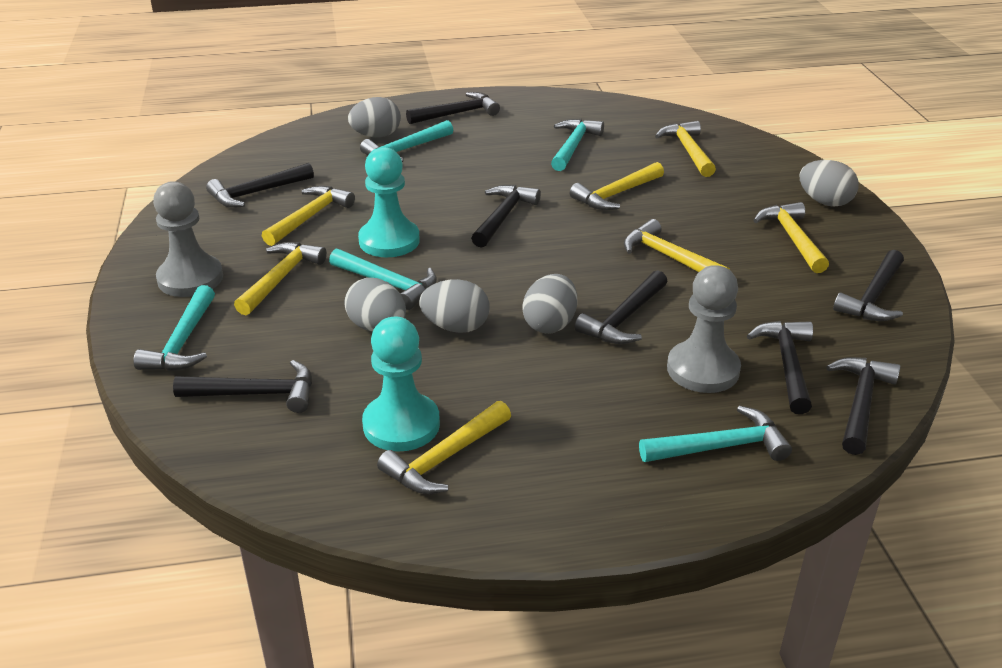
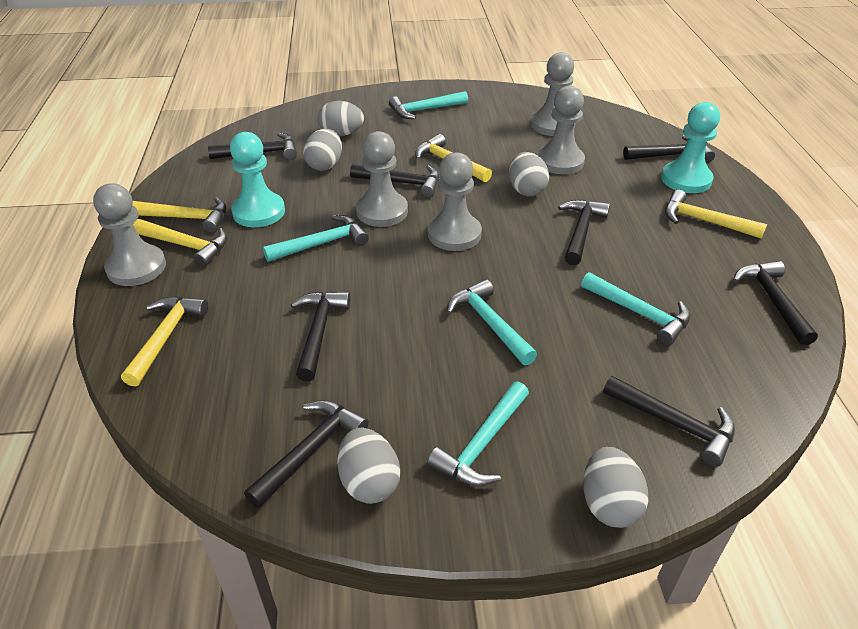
grey pawn: [153,181,223,297] [667,265,741,393] = 2 -> [93,184,166,286] [356,131,408,227] [428,152,482,251] [531,52,575,136] [537,85,585,174] = 5
yellow hammer: [234,242,327,315] [262,186,355,246] [377,401,511,494] [570,162,664,210] [624,219,730,272] [655,121,716,177] [753,202,829,273] = 7 -> [121,296,208,387] [133,197,226,233] [133,219,227,267] [415,134,492,182] [665,190,767,239] = 5

